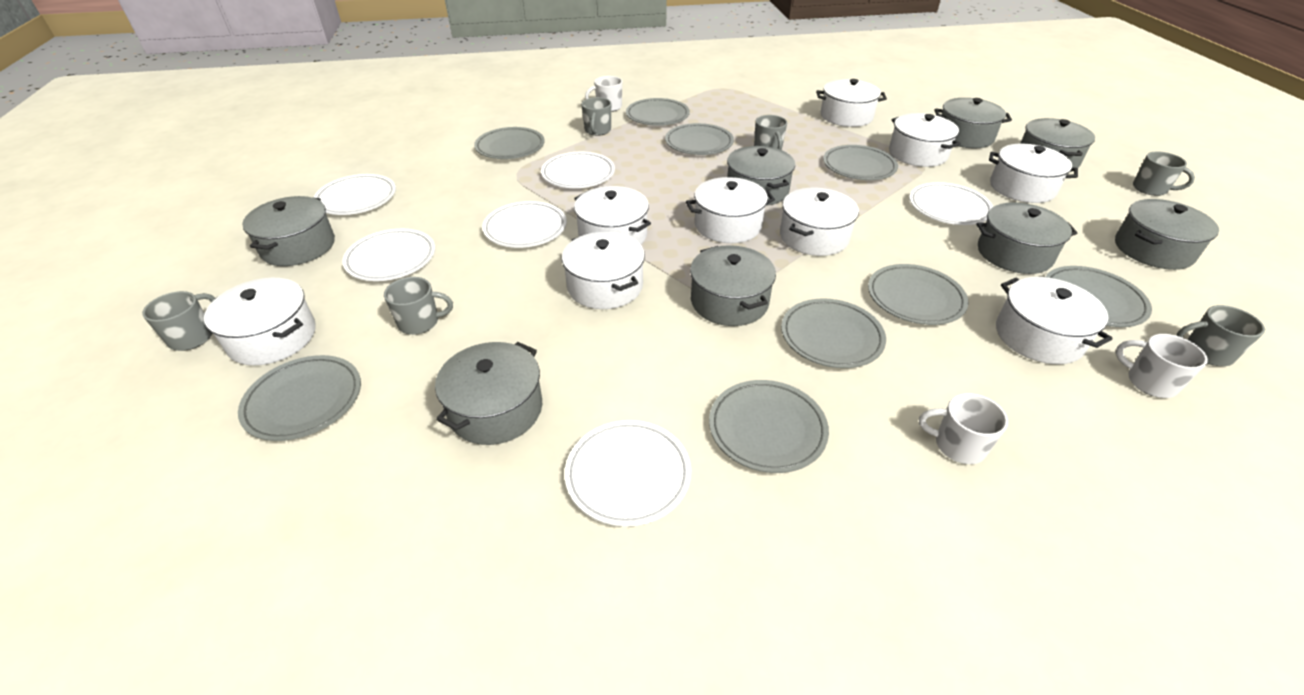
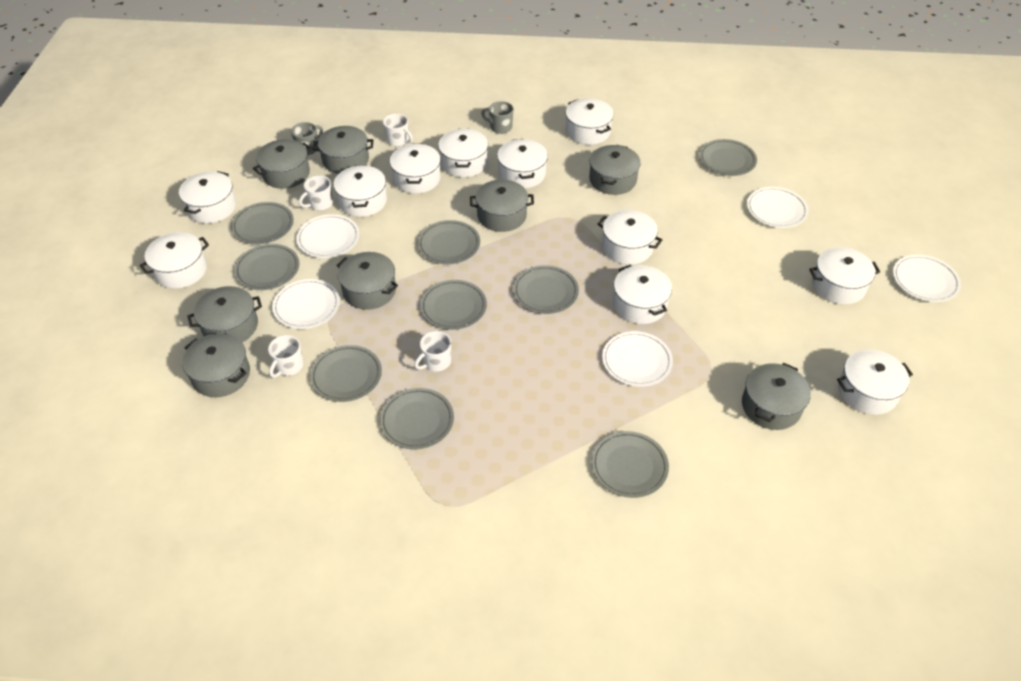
grey mug: [142,291,215,351] [384,277,453,335] [581,97,611,136] [754,115,787,150] [1133,151,1195,196] [1176,305,1265,366] = 6 -> [291,122,323,155] [481,101,513,134] = 2
white mug: [585,76,622,112] [919,393,1008,464] [1116,334,1208,398] = 3 -> [268,335,304,378] [299,176,333,211] [383,114,413,146] [414,331,451,371] = 4
white plate: [313,174,396,215] [342,229,435,281] [482,201,567,248] [541,152,615,188] [564,420,691,527] [909,182,993,225] = 6 -> [272,279,340,329] [297,214,359,258] [602,331,673,387] [747,187,809,228] [893,255,961,302] = 5
white pot: [204,278,316,365] [562,232,645,309] [574,186,651,245] [686,177,775,243] [780,188,859,256] [816,79,887,127] [889,113,961,167] [989,144,1078,203] [996,277,1113,364] = 9 -> [140,232,209,289] [179,171,236,223] [333,165,387,217] [390,144,441,194] [438,129,488,177] [497,139,548,188] [566,98,614,145] [598,210,662,265] [613,264,672,324] [809,247,880,305] [837,349,913,415] = 11

